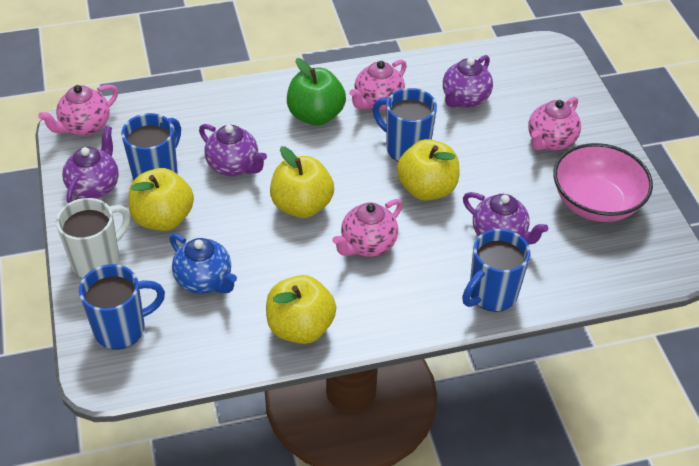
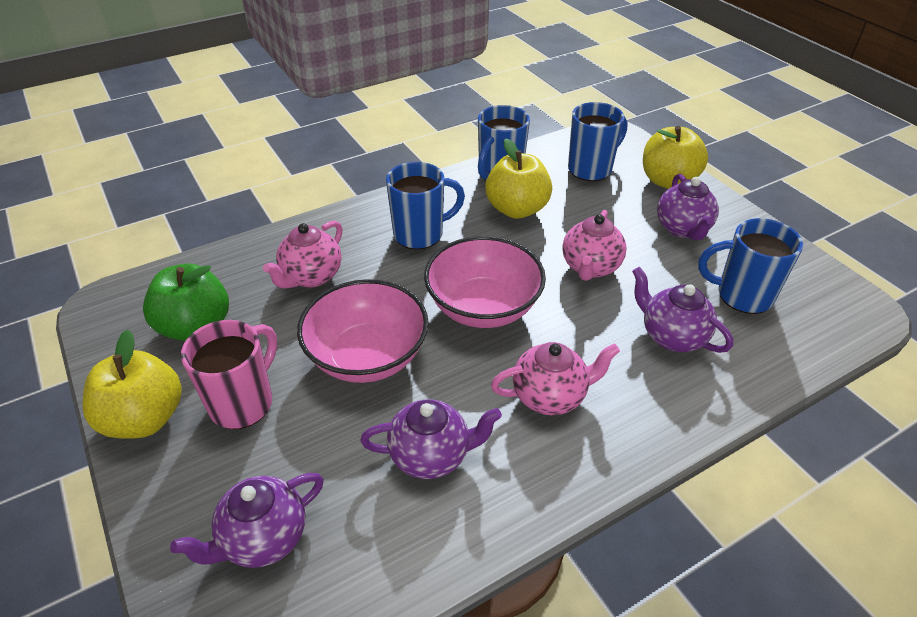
blue teapot: [169,233,237,294] = 1 -> none = 0
pink bowl: [553,143,653,222] = 1 -> [297,279,429,383] [424,236,546,328] = 2
pink mug: none = 0 -> [181,320,277,429] = 1
pink teapot: [38,85,118,136] [332,199,403,257] [349,59,407,111] [528,97,581,151] = 4 -> [263,221,343,289] [491,342,620,415] [562,210,627,281] = 3
white mug: [56,198,130,278] = 1 -> none = 0
yellow apple: [128,168,194,231] [266,275,336,344] [270,146,334,218] [397,139,459,201] = 4 -> [83,330,182,439] [485,138,552,219] [643,126,708,189] = 3

